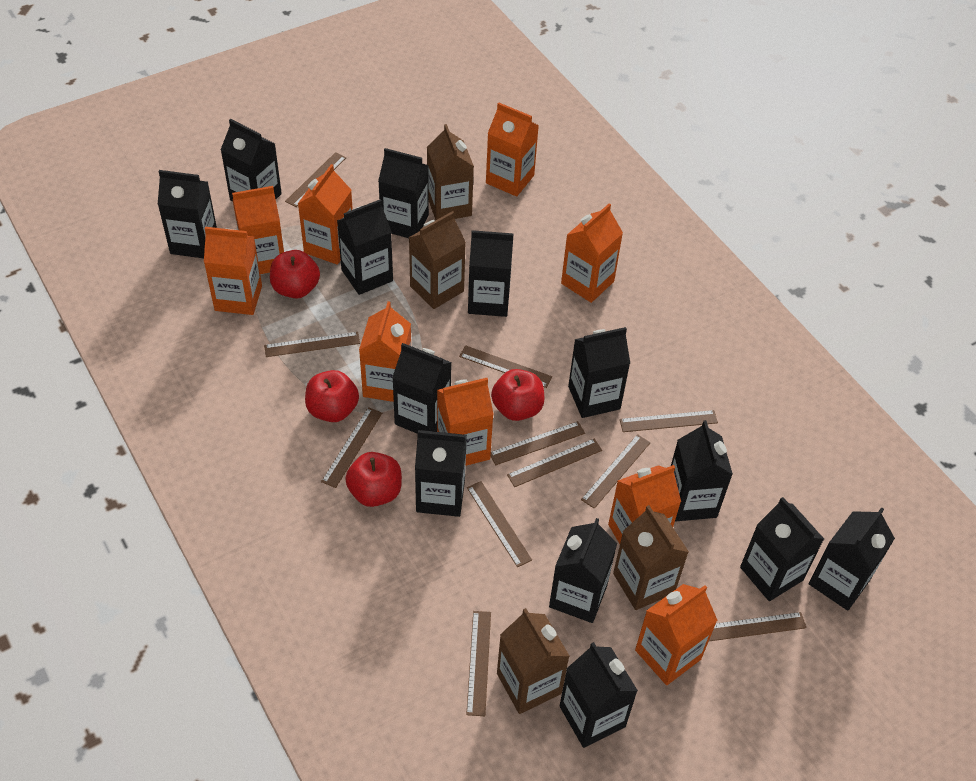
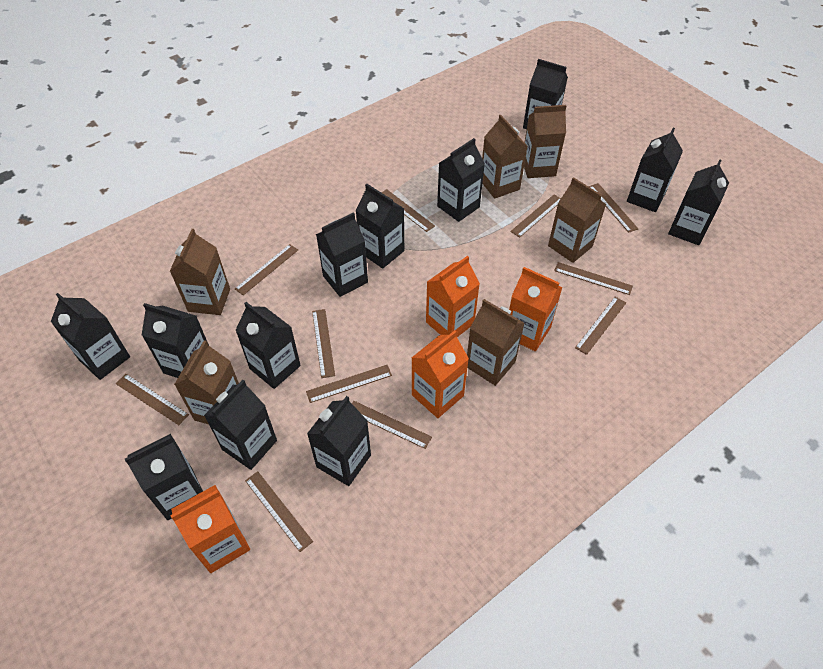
black carton: [158,170,217,258] [220,119,282,201] [337,199,393,295] [378,148,429,238] [392,343,452,433] [415,430,467,517] [468,230,514,317] [549,518,617,623] [560,642,638,748] [568,327,630,418] [671,420,733,521] [740,497,824,601] [809,507,895,610] = 13 -> [51,293,130,380] [125,434,203,520] [142,303,209,378] [204,380,277,470] [235,302,301,389] [307,396,371,486] [316,213,368,297] [355,184,404,269] [437,138,485,222] [523,59,568,129] [627,128,683,212] [668,160,729,245] = 12
brown carton: [408,211,466,309] [427,124,474,220] [497,608,570,714] [613,505,689,610] = 4 -> [170,229,230,315] [174,340,239,425] [467,299,525,386] [482,115,528,199] [524,105,566,178] [548,177,606,263] = 6
orange carton: [204,227,262,315] [232,186,284,274] [298,164,353,265] [359,301,411,402] [437,378,493,466] [486,103,539,197] [561,204,623,303] [608,465,681,544] [635,584,718,685] = 9 -> [170,485,250,573] [412,330,469,418] [426,256,480,337] [509,267,563,351] = 4
red apple: [270,250,320,299] [305,370,359,422] [345,452,402,507] [491,369,545,421] = 4 -> none = 0

